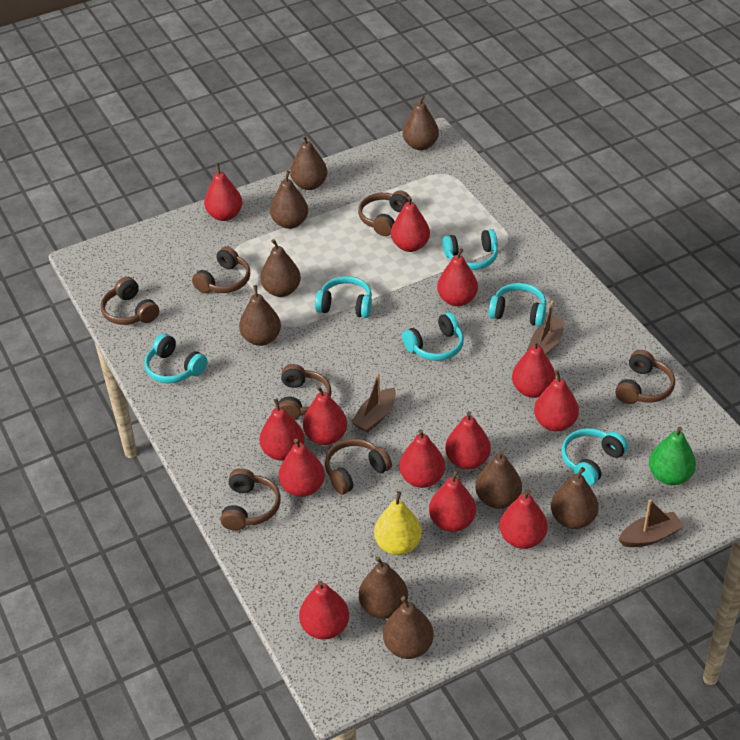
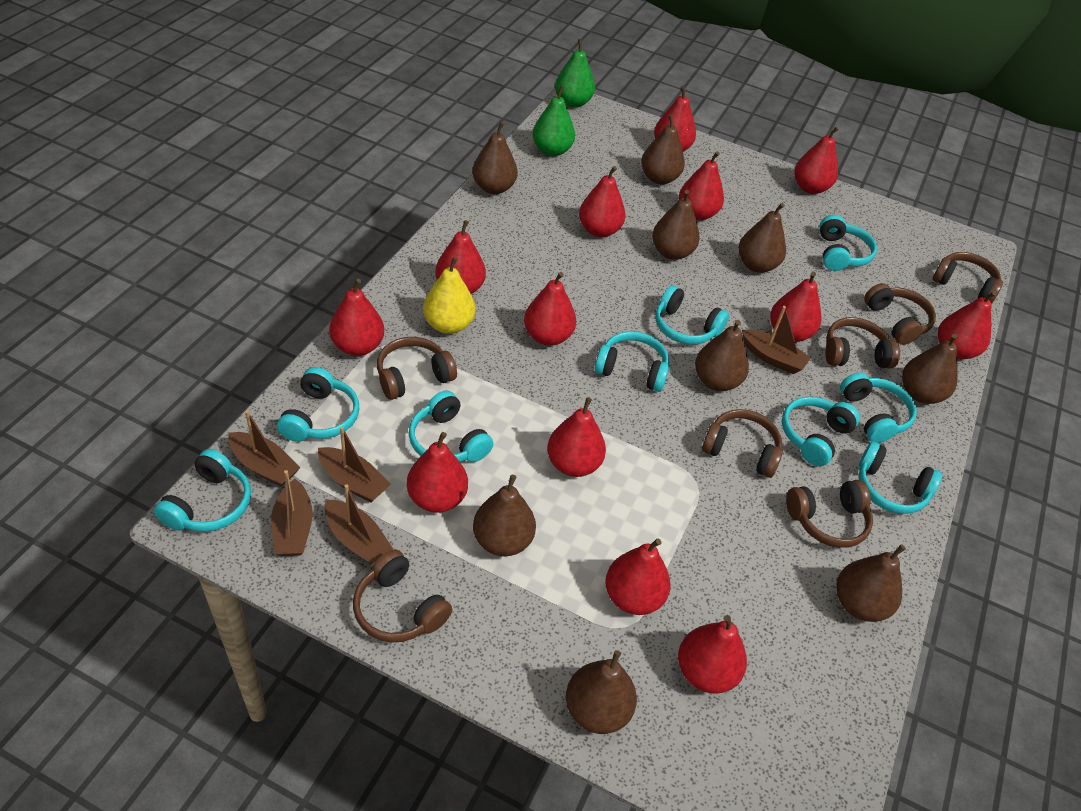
brown boat: [351,373,396,433] [527,301,564,355] [619,499,684,547] = 3 -> [228,410,300,487] [271,470,313,556] [318,427,391,503] [324,485,393,565] [742,306,811,374] = 5
green pear: [649,427,696,485] = 1 -> [532,86,575,156] [555,39,595,108] = 2
turquoise headphones: [144,333,208,383] [315,276,372,318] [402,312,464,361] [443,229,498,270] [489,283,546,326] [561,428,628,486] = 6 -> [154,449,251,532] [277,367,359,442] [408,390,493,462] [594,331,669,392] [655,285,729,345] [782,396,860,466] [819,215,877,271] [840,373,917,443] [858,441,942,514] = 9

